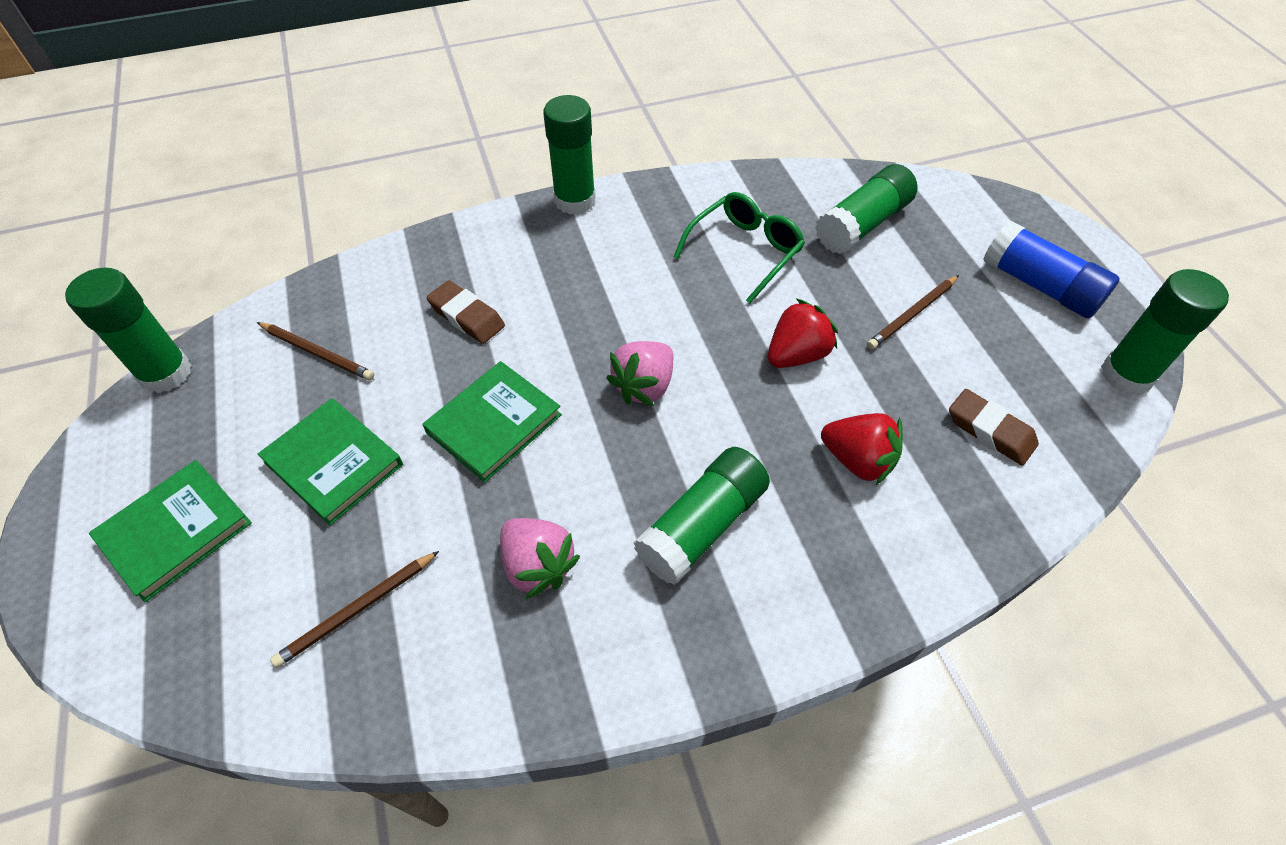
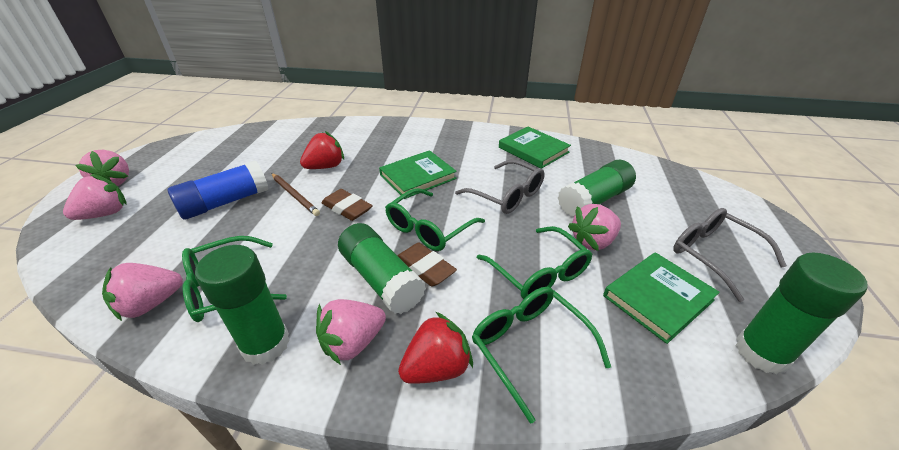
brown pencil: [257,322,374,380] [270,551,439,668] [867,275,959,349] = 3 -> [271,173,320,216] = 1
green glasses: [674,192,805,304] = 1 -> [182,236,287,322] [385,188,485,251] [472,287,611,424] [477,226,592,299] = 4
green glue stick: [65,268,192,393] [543,95,596,214] [633,447,770,585] [815,164,918,254] [1101,269,1229,395] = 5 -> [195,245,290,365] [338,223,426,314] [558,160,636,217] [735,252,868,375] = 4
grey glasses: none = 0 -> [455,160,545,214] [673,208,787,302] = 2
pink strawberry: [500,518,580,599] [606,341,673,406] = 2 -> [63,174,126,220] [75,150,129,186] [102,263,183,321] [316,299,386,365] [568,204,621,251] = 5

